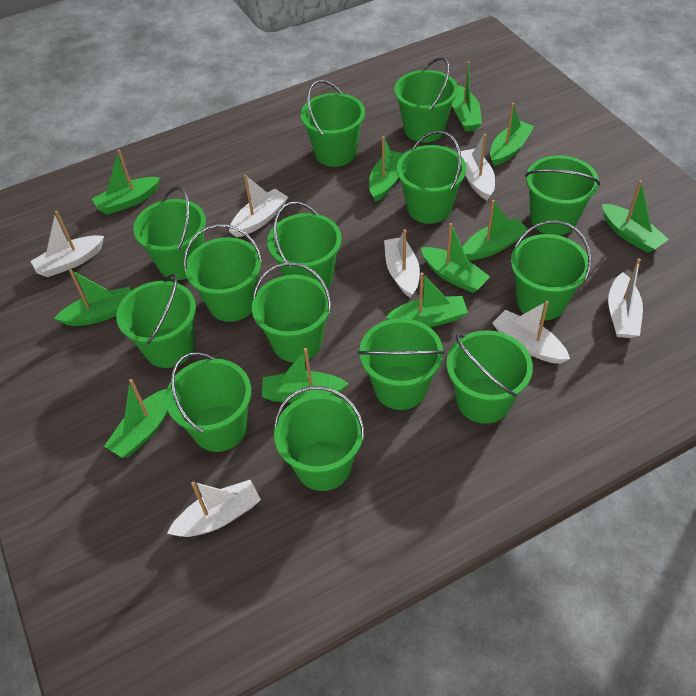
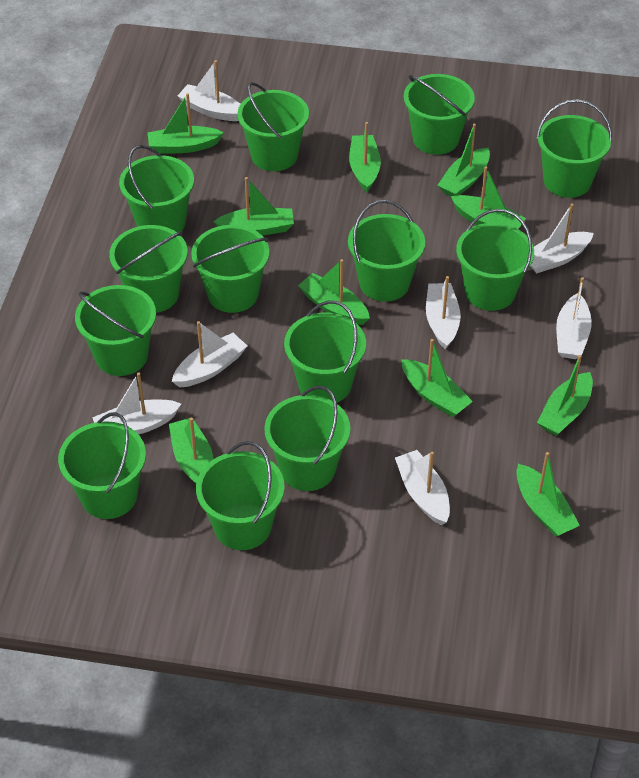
green boat: [54,270,131,326] [92,150,160,215] [104,379,168,458] [262,348,349,403] [369,136,404,202] [385,272,468,327] [421,223,490,293] [452,61,482,132] [462,200,528,260] [490,103,534,166] [602,180,669,253] = 11 -> [148,93,224,154] [169,417,213,484] [213,177,294,236] [298,259,370,325] [349,122,381,192] [401,339,473,417] [437,124,490,197] [451,167,526,229] [516,452,580,537] [537,355,593,436] = 10
green bucket: [116,274,196,368] [133,187,206,280] [165,352,251,452] [184,224,262,322] [252,262,331,362] [267,202,342,289] [274,386,365,491] [301,80,365,167] [358,318,445,410] [394,57,458,142] [396,131,466,224] [446,330,533,424] [511,221,591,320] [525,155,600,235] = 14 -> [58,412,146,519] [75,285,156,376] [109,225,188,313] [119,145,194,232] [191,225,269,313] [196,441,285,550] [237,82,309,171] [264,386,350,491] [284,301,366,402] [348,200,425,302] [404,74,475,155] [456,209,534,311] [536,99,612,198] = 13

